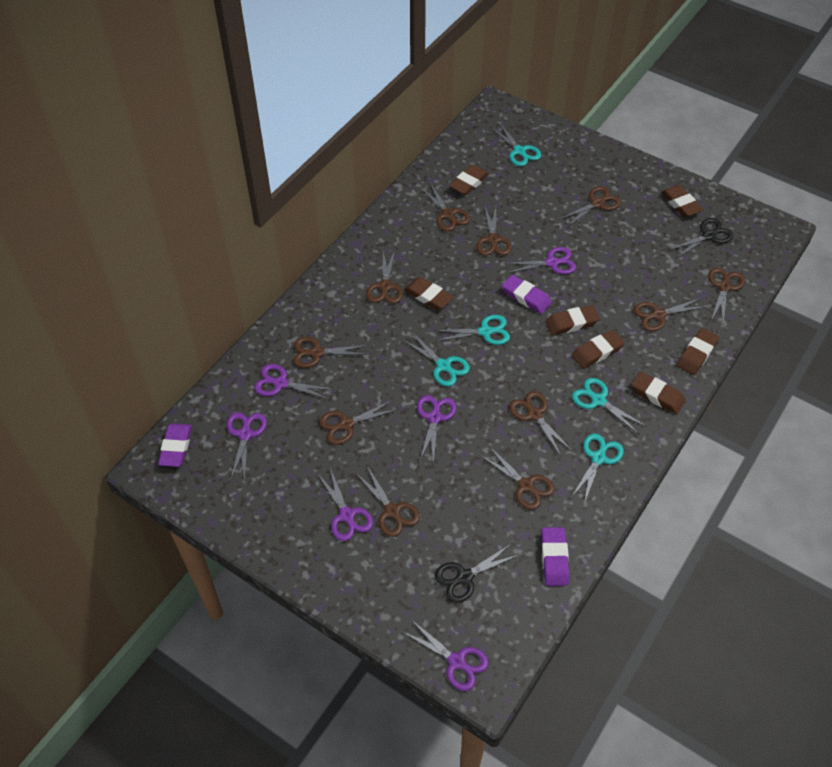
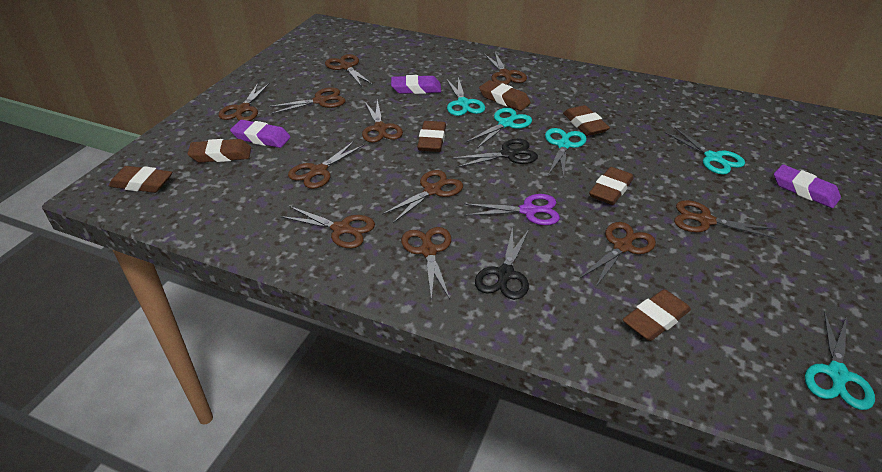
purple scissors: [227,412,267,482] [254,364,333,399] [317,468,373,541] [403,620,489,691] [417,395,456,464] [504,247,576,274] = 6 -> [464,194,560,225] = 1

